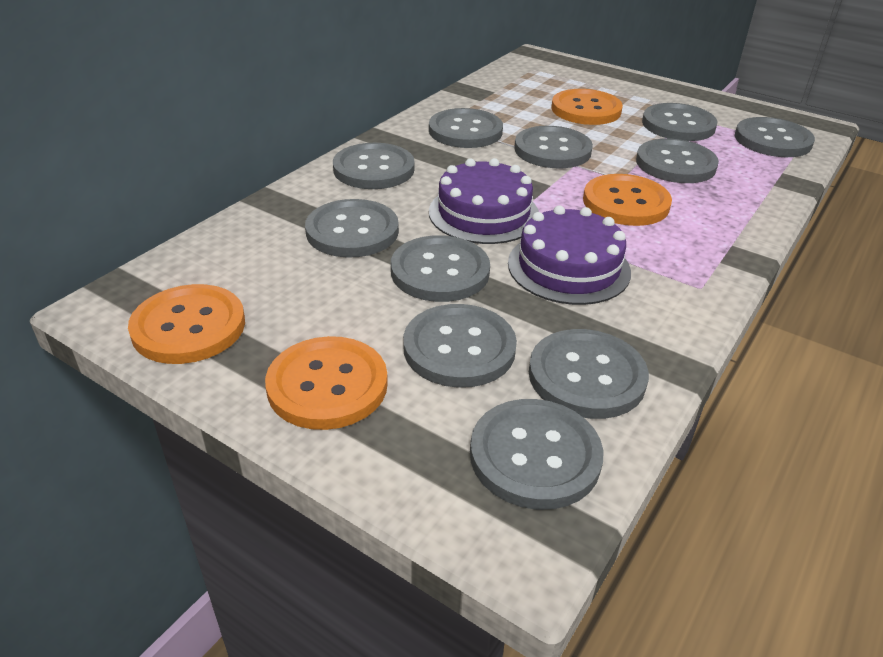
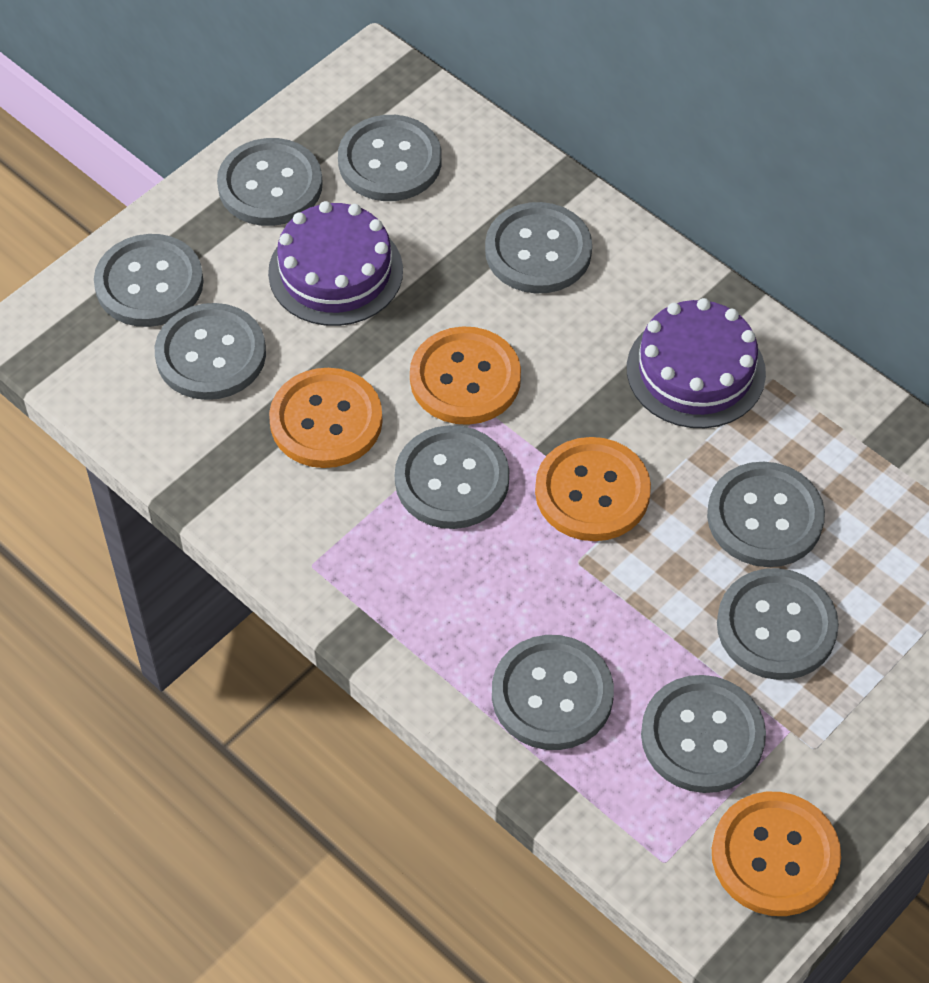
grey button: [305,199,399,258] [333,143,415,189] [391,235,490,302] [403,304,517,388] [429,108,503,148] [470,399,604,510] [514,126,593,168] [529,329,649,419] [636,139,719,183] [642,103,718,141] [735,117,815,157] = 11 -> [94,234,204,327] [155,303,266,400] [217,138,323,226] [338,115,442,201] [395,425,509,529] [485,202,592,294] [492,635,614,750] [641,675,766,793] [707,462,825,567] [717,568,839,680] = 10

